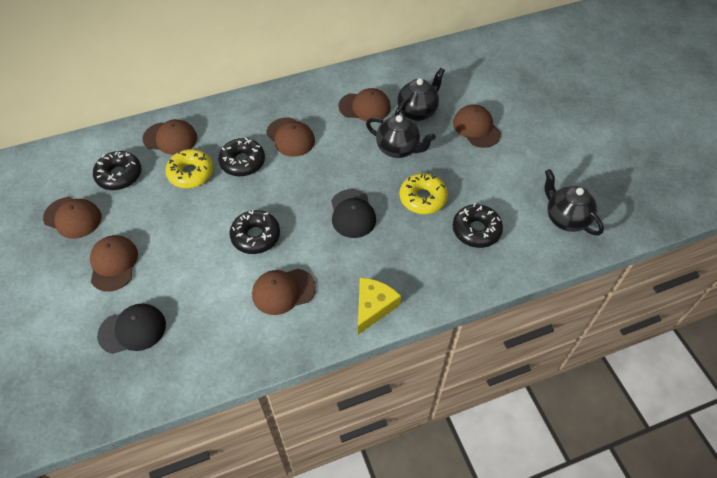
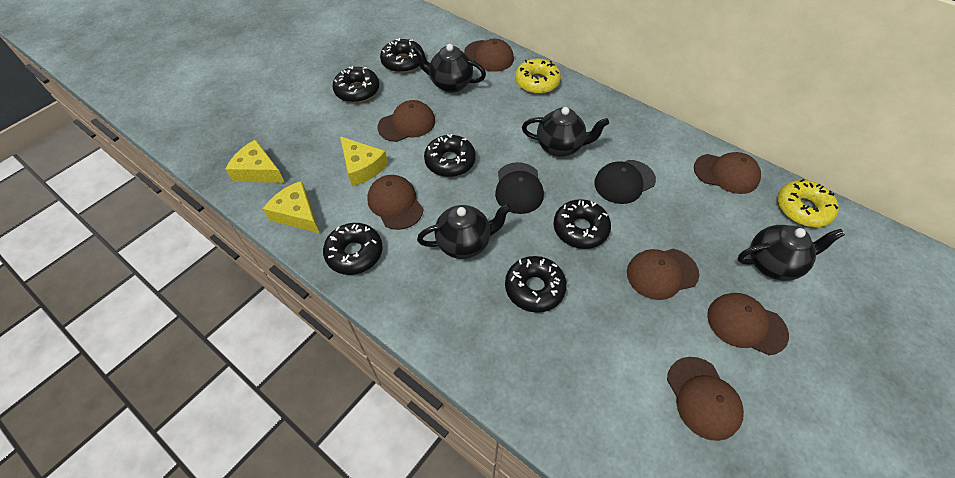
black donut: [93,151,141,190] [218,137,265,177] [229,210,280,254] [453,203,503,248] = 4 -> [323,223,383,275] [332,66,379,103] [380,38,424,73] [424,134,476,177] [505,256,567,313] [553,199,611,249] = 6
black teapot: [366,115,436,158] [395,68,445,121] [544,169,604,235] = 3 -> [412,44,486,93] [417,204,511,259] [522,107,609,157] [737,225,845,281] = 4
yellow cheese: [358,278,401,335] = 1 -> [225,140,285,183] [263,181,320,233] [340,136,388,186] = 3

